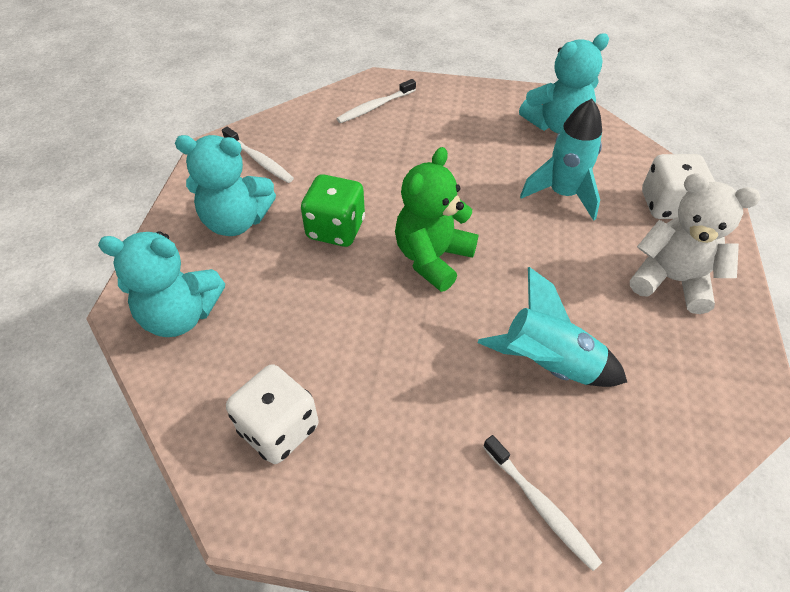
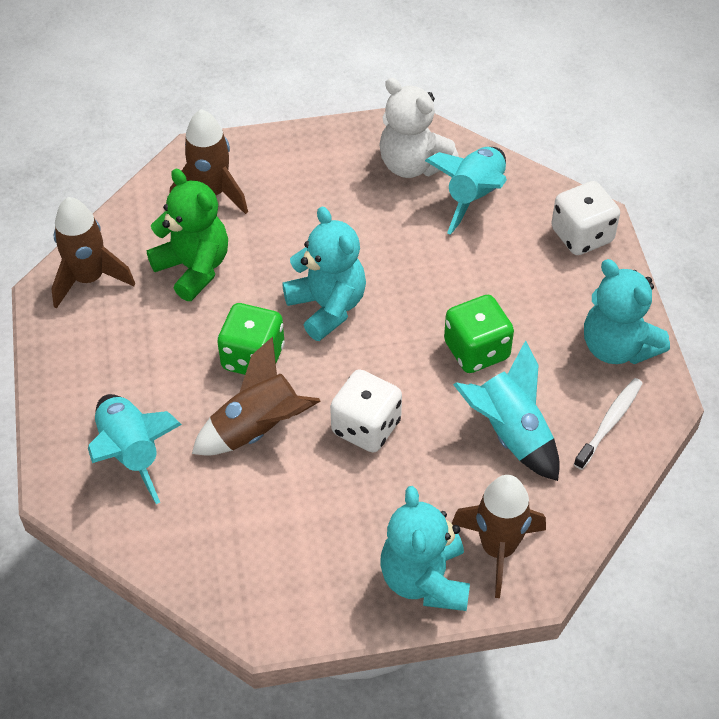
brown rocket: none = 0 -> [51,197,135,309] [170,109,248,214] [192,337,321,456] [452,475,546,598] = 4
green dice: [301,174,365,247] = 1 -> [217,303,285,375] [444,295,514,373] = 2
turquoise rocket: [478,267,627,387] [520,99,602,221] = 2 -> [88,394,182,504] [425,147,507,235] [453,340,560,481] = 3
white toothbrush: [222,127,294,183] [337,79,416,123] [483,435,602,571] = 3 -> [574,378,643,470] = 1

